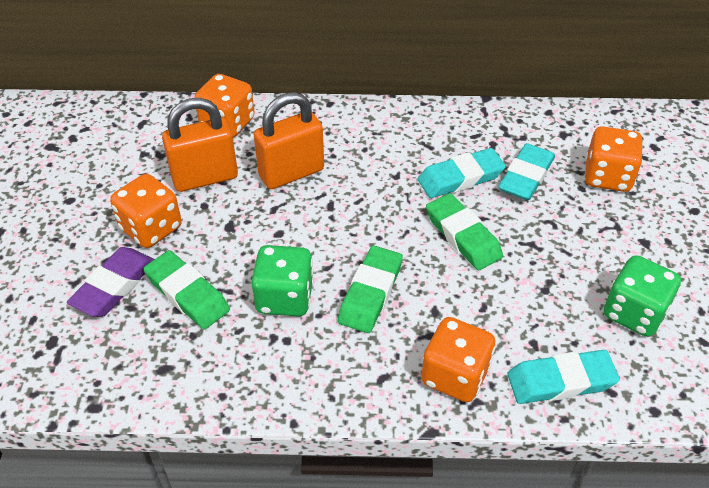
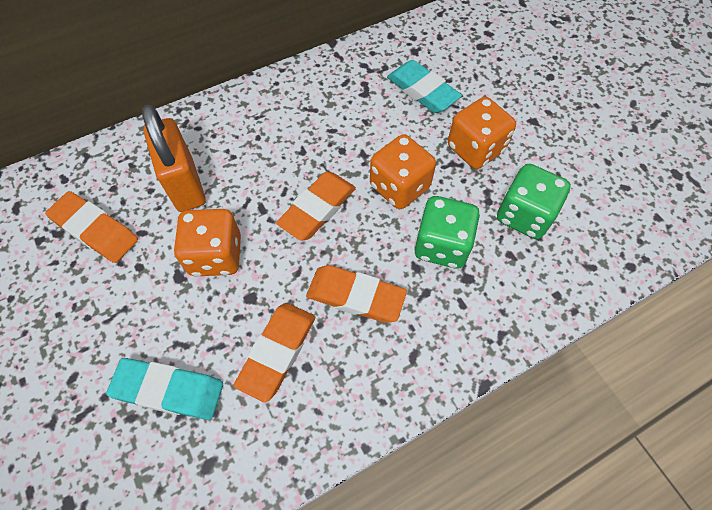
green eraser: [143,250,230,329] [338,246,403,333] [426,193,503,270] = 3 -> none = 0
orange dice: [110,174,182,248] [195,74,255,138] [421,317,495,402] [585,126,643,192] = 4 -> [174,209,241,277] [370,134,436,209] [448,97,516,169] = 3
orange eraser: none = 0 -> [45,191,138,263] [233,303,315,403] [276,172,356,241] [306,265,407,323] = 4
orange padlock: [162,98,238,192] [254,92,324,189] = 2 -> [142,105,206,212] = 1
purple eraser: [67,247,155,317] = 1 -> none = 0
turquoise eraser: [418,148,506,198] [498,143,555,200] [507,350,620,404] = 3 -> [106,358,223,420] [387,60,462,113] = 2

